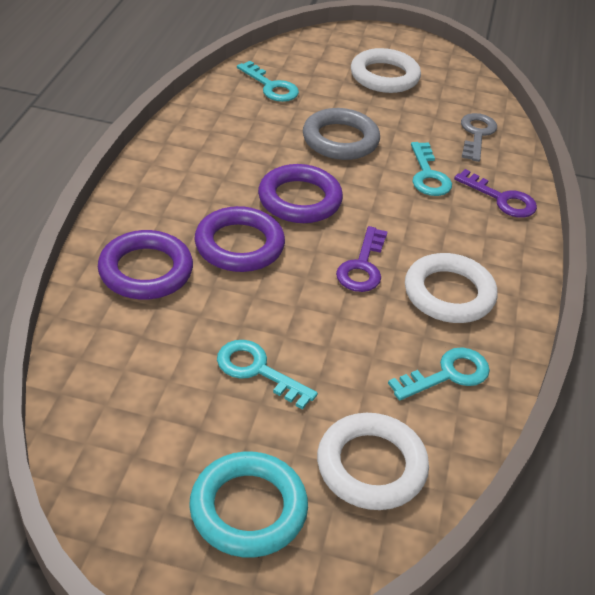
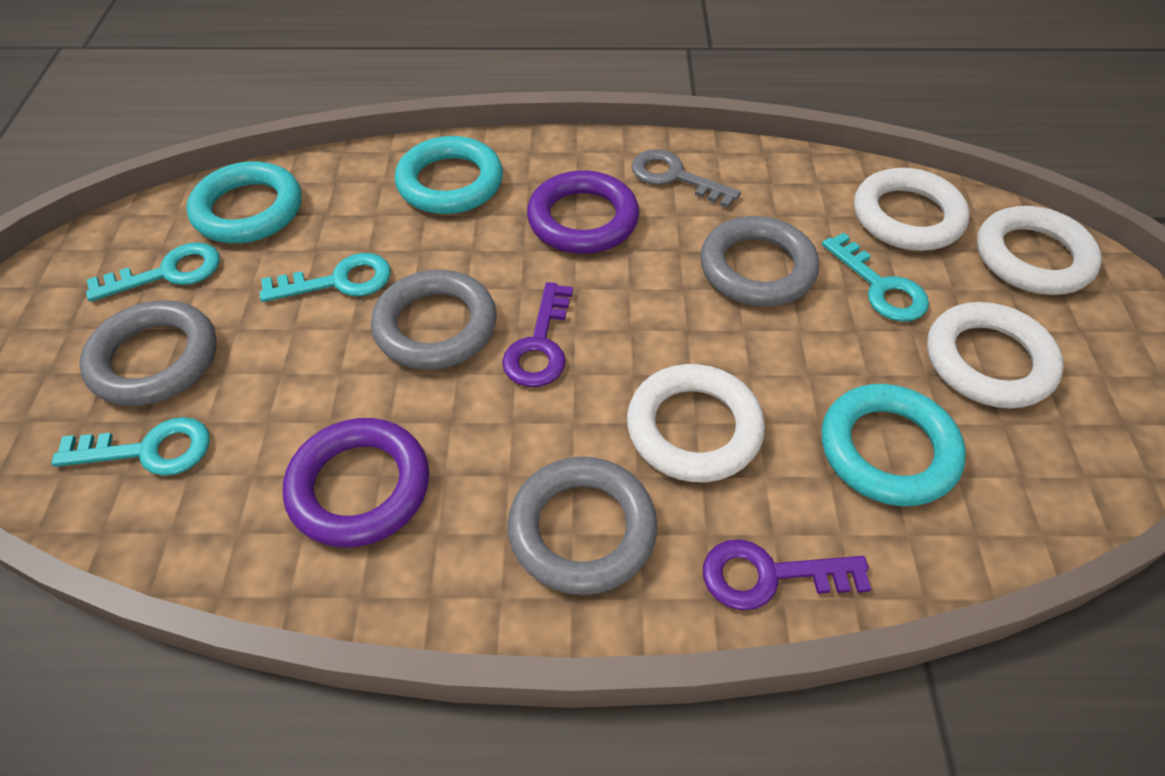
grey ring: [303,108,380,160] = 1 -> [79,300,216,406] [371,270,497,370] [508,456,657,595] [700,216,819,307] = 4
purple ring: [98,230,193,300] [194,206,285,272] [258,164,343,223] = 3 -> [283,418,429,547] [527,170,639,254] = 2
turquoise ring: [189,451,308,558] = 1 -> [187,161,301,243] [395,136,503,214] [822,384,966,506] = 3
white ring: [317,413,429,510] [351,48,421,93] [405,253,497,323] = 3 -> [627,364,765,482] [854,168,970,251] [927,302,1064,408] [977,206,1102,295] = 4

